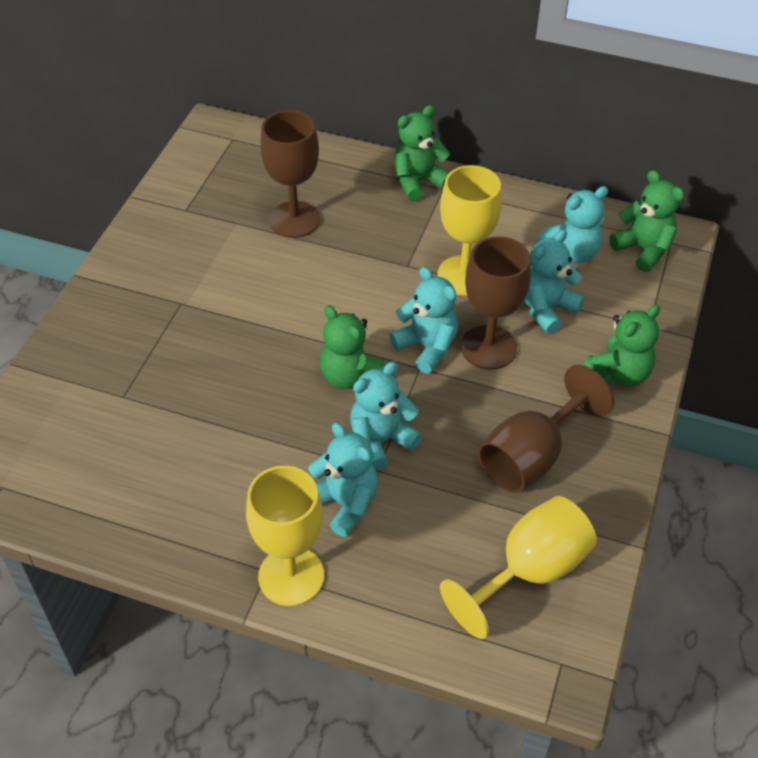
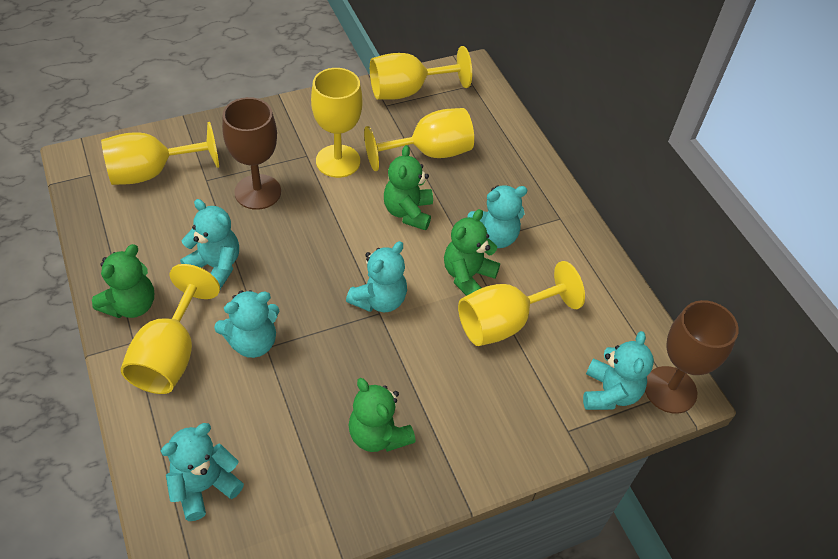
brown goblet: [260,110,320,238] [461,236,531,370] [478,365,614,493] = 3 -> [222,97,281,210] [645,300,739,414] = 2
turquoise teddy bear: [308,423,378,537] [350,362,422,471] [389,267,458,374] [524,229,584,334] [537,186,608,264] = 5 -> [161,423,244,521] [180,199,239,289] [214,290,279,358] [346,241,407,312] [467,185,528,248] [583,331,654,410] = 6
yellow goblet: [246,466,324,606] [437,165,502,295] [440,496,597,639] = 3 -> [101,122,219,185] [121,264,220,394] [311,68,362,178] [364,108,474,171] [370,46,472,100] [458,261,585,346] = 6

